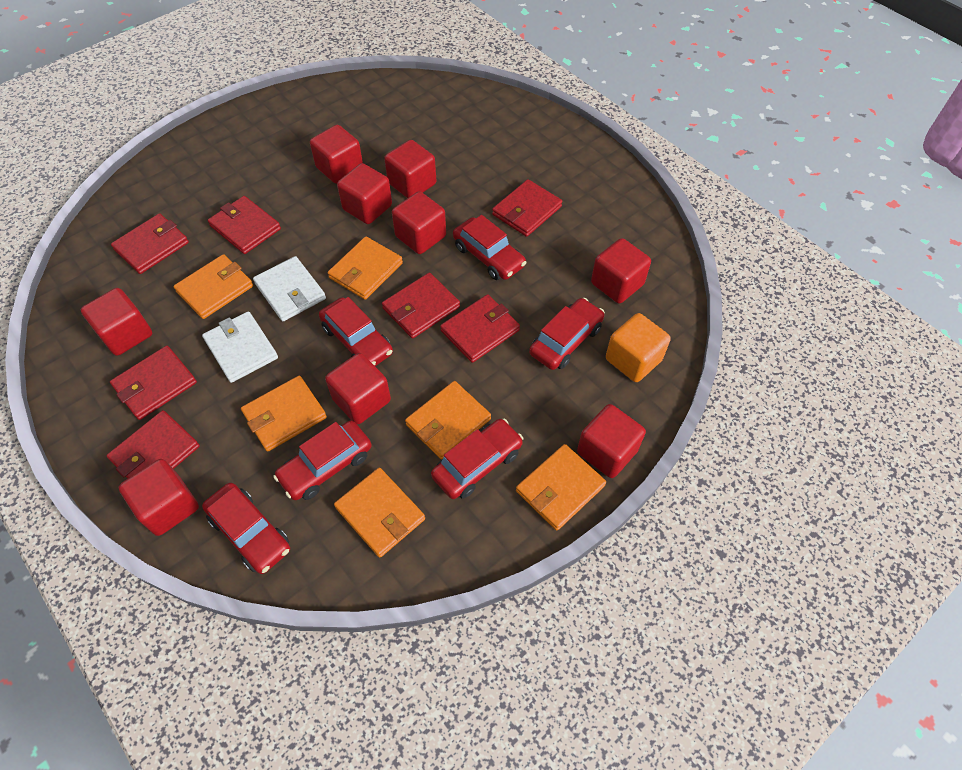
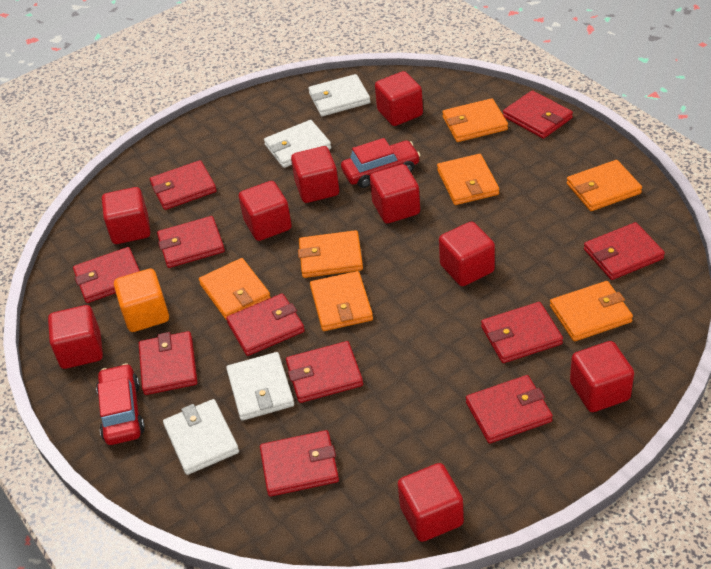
orange wallet: [173,254,253,319] [241,376,327,452] [328,237,403,300] [334,468,425,558] [405,381,491,460] [516,444,606,530] = 6 -> [199,258,271,320] [298,230,363,278] [310,271,373,331] [437,154,499,205] [442,98,508,142] [550,281,633,341] [567,160,642,211] = 7
red car: [202,483,290,574] [273,421,372,500] [319,297,393,366] [431,419,523,499] [453,215,526,280] [529,298,605,370] = 6 -> [96,363,145,445] [341,138,421,188] = 2
red wallet: [106,410,200,478] [110,346,197,420] [111,213,189,274] [208,196,281,254] [382,273,460,339] [440,294,520,363] [492,179,562,237] = 7 -> [73,247,140,303] [139,331,197,395] [150,160,217,210] [157,216,225,268] [226,293,305,356] [260,430,339,497] [286,341,363,403] [466,375,553,444] [481,302,563,363] [503,90,573,139] [584,222,665,280] = 11
white wallet: [202,311,278,383] [253,256,326,321] = 2 -> [163,399,239,475] [226,352,294,421] [264,120,331,168] [308,74,370,116] = 4

